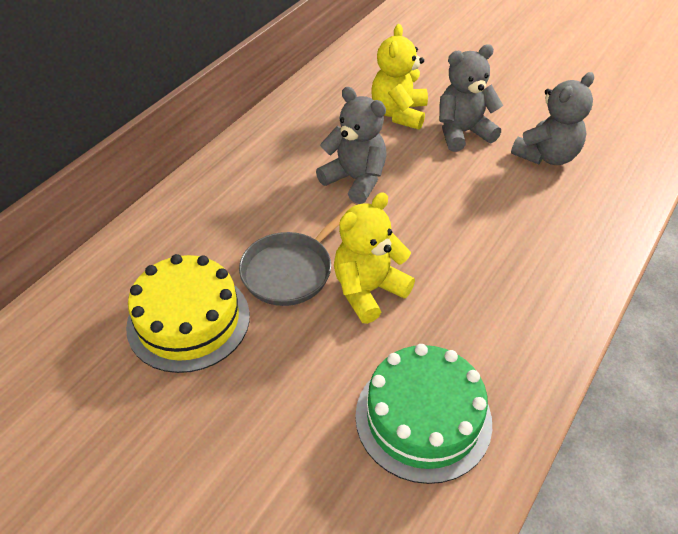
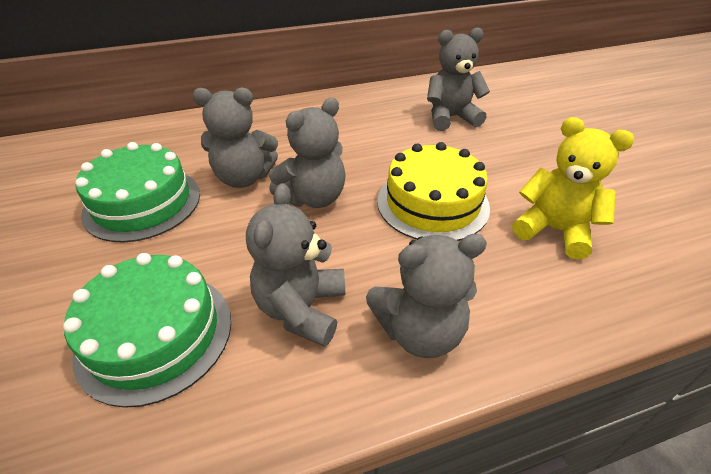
green cake: [355,344,492,484] = 1 -> [63,253,231,408] [75,142,200,242] = 2
grey pan: [239,203,355,306] = 1 -> none = 0
grey teddy bear: [316,87,387,204] [439,44,503,152] [511,72,594,165] = 3 -> [192,88,278,188] [246,183,345,347] [269,98,346,208] [366,234,487,358] [427,27,490,131] = 5
yellow teddy bear: [334,193,415,324] [371,24,428,130] = 2 -> [512,117,634,260] = 1

